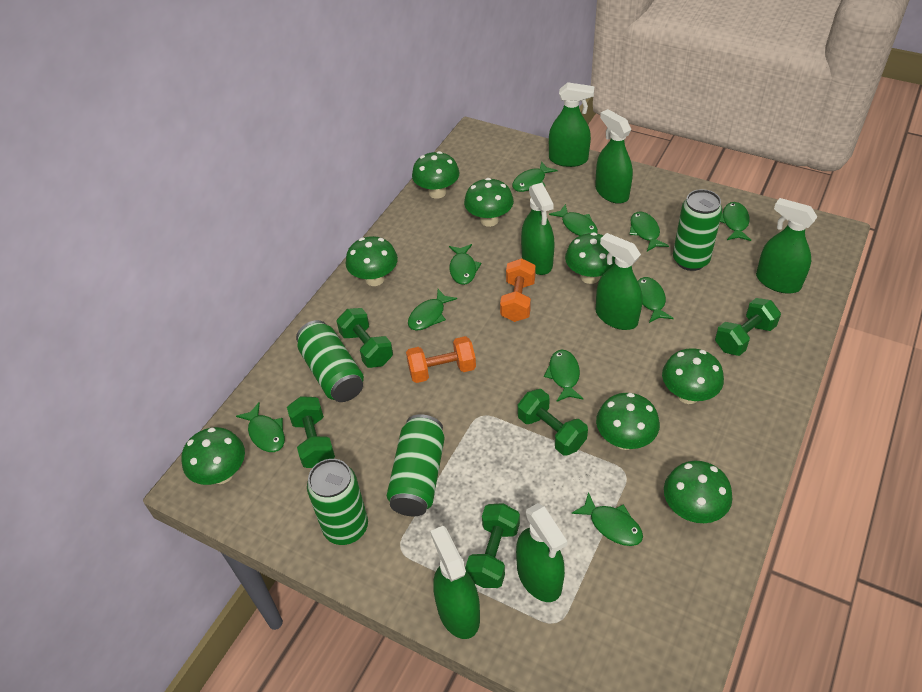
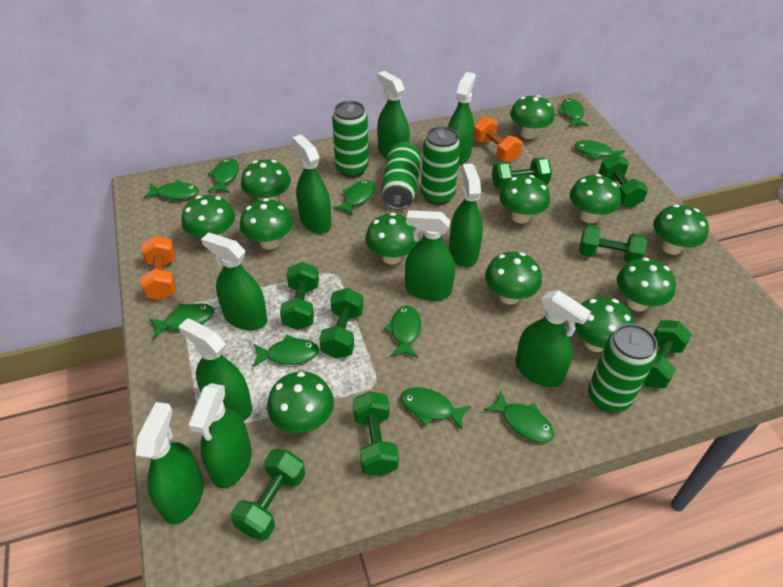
green dumbbell: [287,396,335,468] [336,308,393,368] [465,503,520,588] [518,389,588,456] [715,298,781,356] = 5 -> [231,449,306,540] [280,262,319,330] [319,288,363,359] [353,391,399,476] [492,157,552,190] [579,225,647,263] [599,154,648,208] [644,320,692,389] = 8
green mushroom: [182,427,245,485] [345,236,398,286] [412,151,460,199] [464,178,514,227] [565,232,615,284] [596,393,660,450] [662,348,724,404] [664,461,732,523] = 8 -> [182,195,235,237] [240,198,293,250] [241,159,291,201] [267,372,334,433] [365,213,419,265] [485,252,542,305] [499,175,550,224] [510,95,555,139] [570,174,621,223] [575,297,634,352] [617,258,676,311] [653,204,709,255] = 12
green spray bottle: [430,526,480,639] [516,503,567,602] [521,183,554,275] [549,82,595,167] [595,109,633,204] [596,233,643,330] [756,198,818,294] = 7 -> [136,402,204,524] [178,318,252,421] [188,383,252,488] [201,232,267,330] [292,135,331,234] [377,71,410,159] [405,210,455,301] [448,72,476,166] [449,164,483,267] [515,290,591,388] = 10

